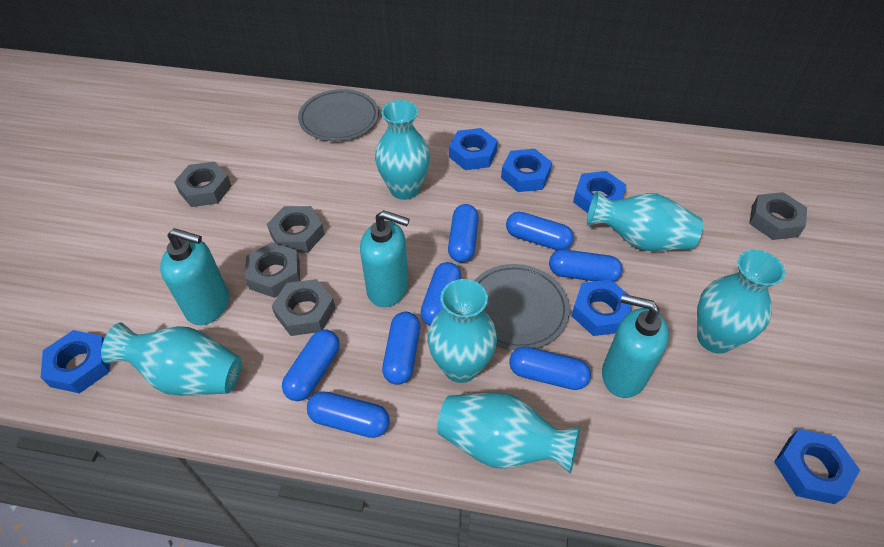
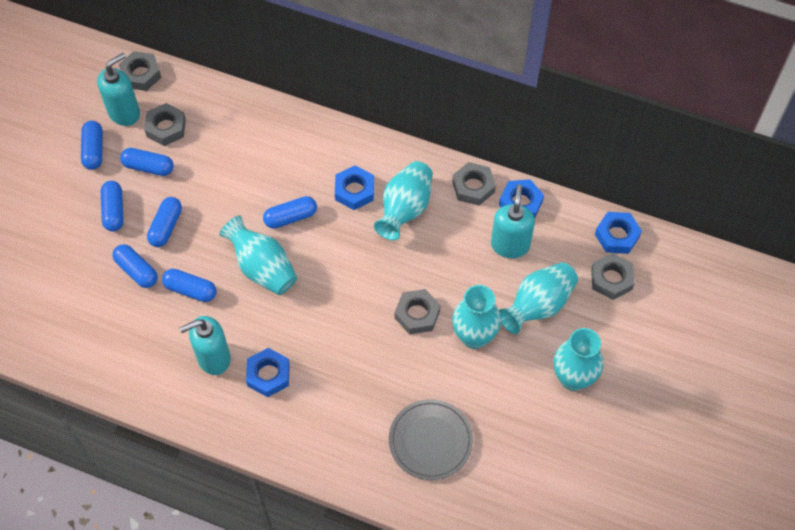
blue capsule: [282,329,340,401] [307,391,390,438] [382,312,420,385] [420,262,462,326] [448,204,479,262] [506,212,574,250] [509,346,591,390] [549,249,623,282] = 8 -> [81,121,103,170] [101,181,124,232] [112,244,158,288] [120,148,174,176] [147,197,182,247] [162,269,217,302] [263,196,317,229] = 7
blue nut: [41,330,110,394] [449,128,498,170] [501,149,552,192] [571,280,632,336] [573,171,626,213] [774,429,860,504] = 6 -> [246,348,290,397] [335,166,374,210] [499,179,544,218] [595,212,642,254] = 4
grey plate: [298,89,379,141] [474,264,570,350] = 2 -> [389,399,473,480] = 1
turquoise vase: [101,322,242,396] [375,100,430,200] [428,279,497,383] [437,392,580,474] [587,191,703,251] [697,250,785,353] = 6 -> [219,215,297,295] [374,161,433,240] [452,285,501,349] [499,262,578,334] [553,328,604,391] = 5

